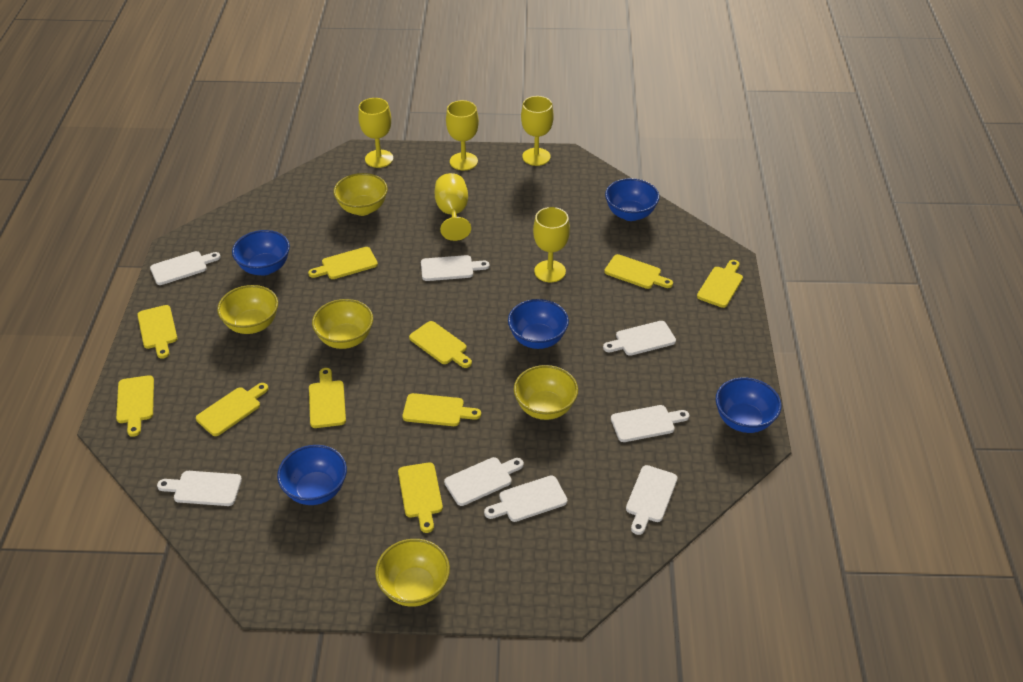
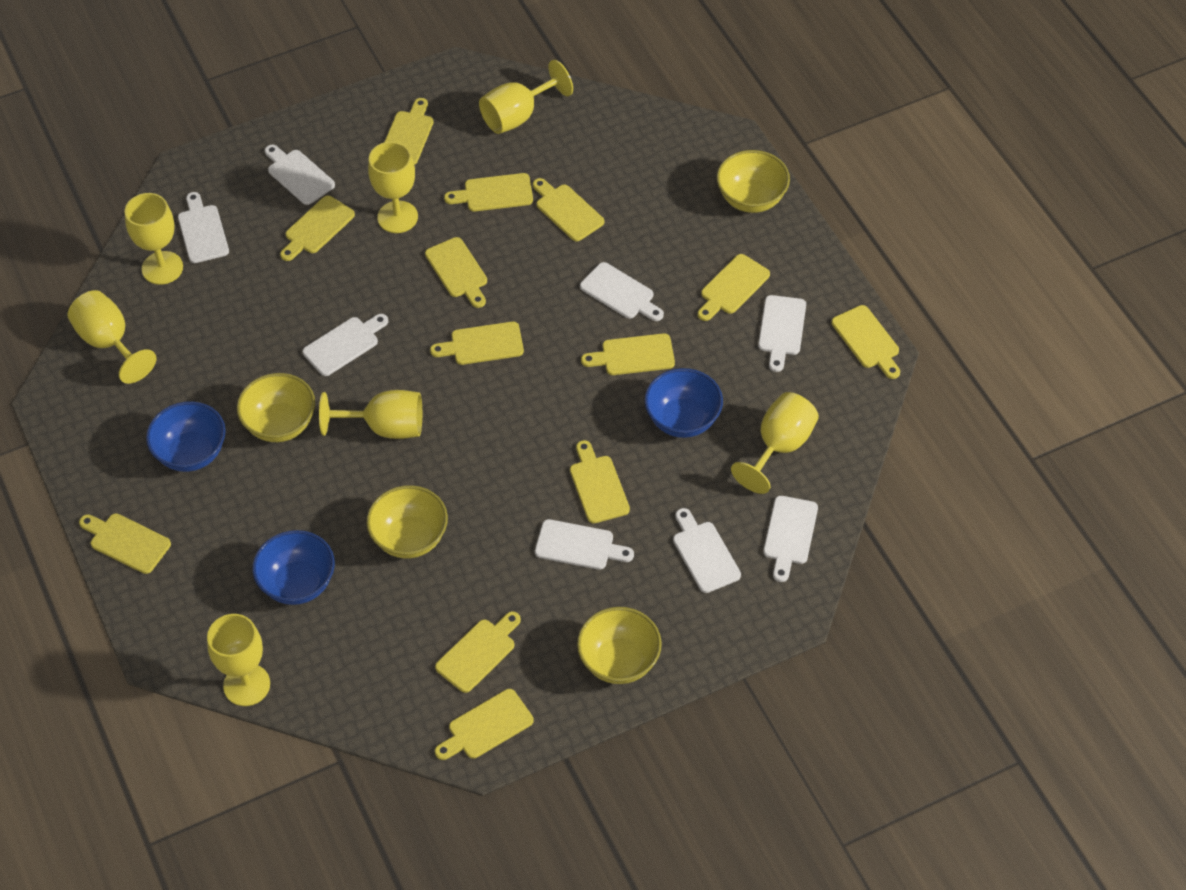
blue bowl: [232,230,290,275] [277,445,347,505] [508,299,569,349] [605,178,659,221] [715,378,782,433] = 5 -> [146,401,226,472] [252,530,335,605] [644,368,723,438] = 3
yellow bowl: [217,285,278,334] [312,299,373,349] [334,173,388,216] [375,539,450,607] [514,365,578,420] = 5 -> [237,373,315,442] [366,485,448,558] [577,607,662,684] [717,150,790,213] = 4
yellow cutting board: [116,375,154,437] [137,305,177,359] [196,383,268,436] [308,247,378,279] [309,368,346,428] [398,462,443,533] [402,393,481,426] [409,321,472,368] [604,254,673,289] [697,260,743,308] = 10 -> [79,513,171,574] [280,196,355,261] [384,98,433,165] [425,237,487,308] [430,322,524,365] [435,611,521,693] [435,689,534,760] [444,173,533,212] [533,178,604,241] [570,440,630,523] [581,333,675,375] [698,254,770,321] [832,305,900,379] = 13
yellow goblet: [358,98,393,168] [435,173,471,241] [446,100,479,170] [521,96,554,166] [533,207,570,282] = 5 -> [68,290,157,384] [125,193,183,285] [207,614,270,706] [319,390,422,439] [368,142,418,233] [479,60,573,134] [731,392,819,494] = 7

